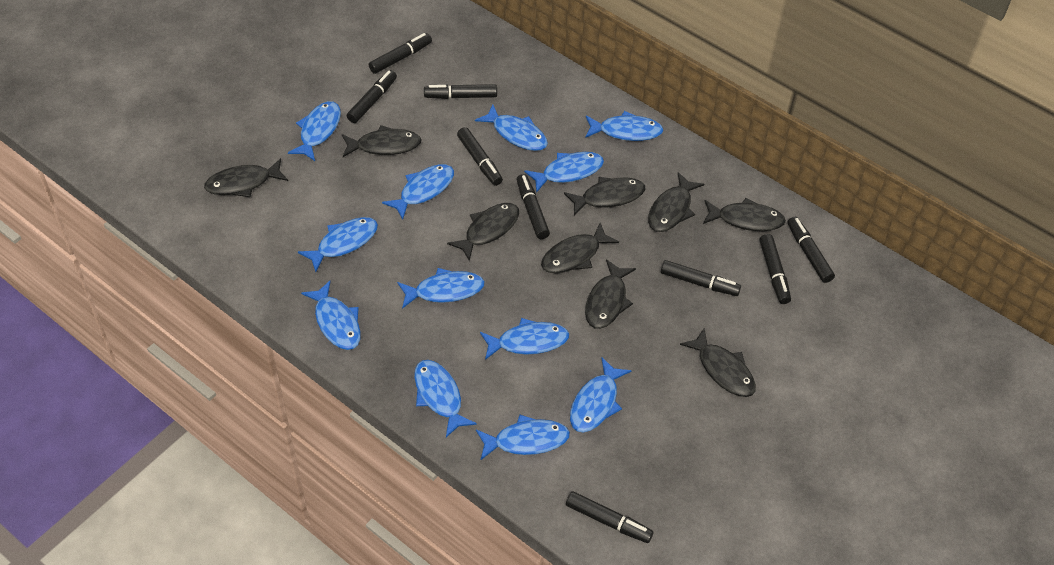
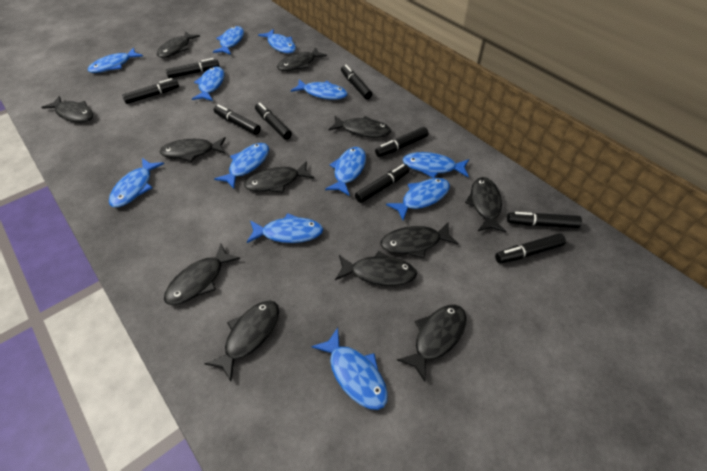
black fish: [204,158,288,197] [342,125,422,157] [447,203,519,261] [541,223,619,273] [564,177,645,216] [585,259,636,329] [648,172,704,232] [680,328,756,397] [703,198,786,231] = 9 -> [41,96,93,123] [157,31,200,58] [159,137,226,162] [164,244,240,305] [204,300,279,381] [244,161,314,193] [277,47,327,71] [328,116,391,138] [335,251,417,286] [381,222,458,258] [397,305,466,381] [465,177,506,232] = 12

